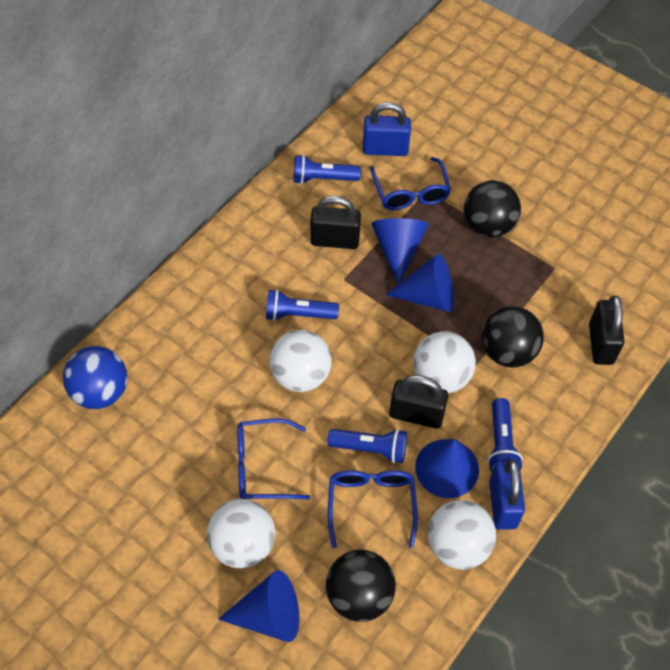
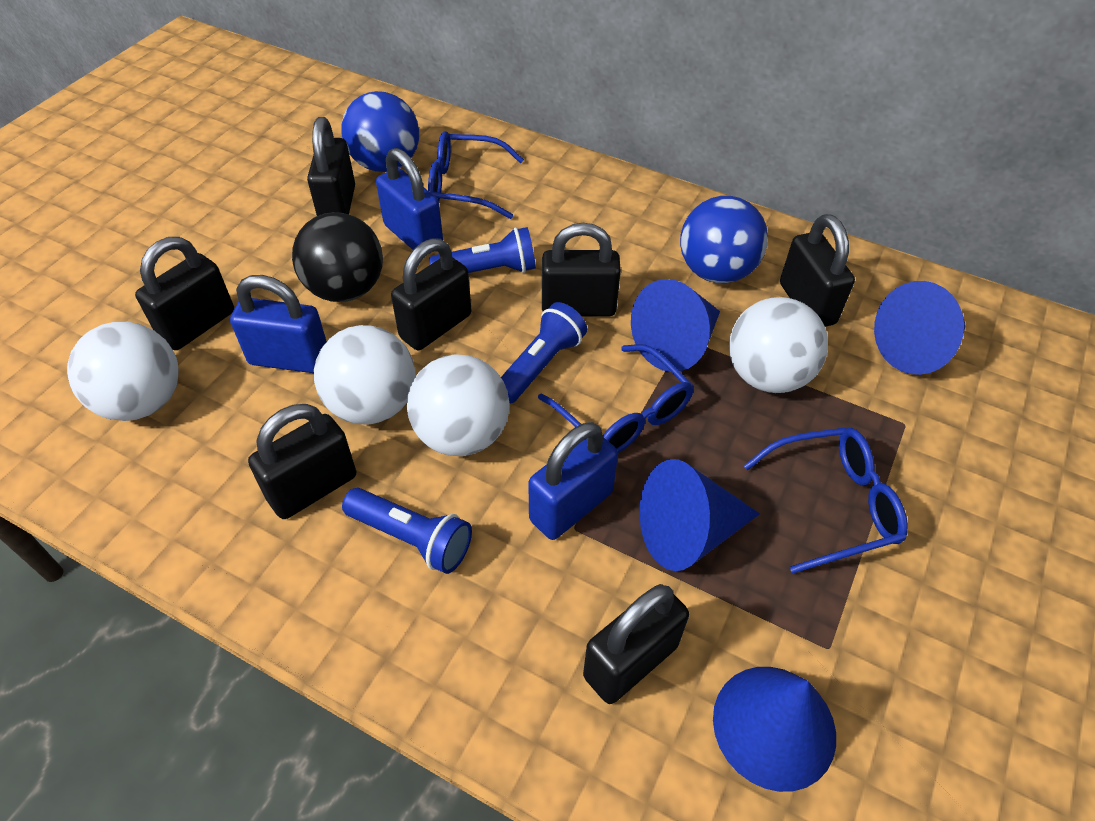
black ball: [326,550,396,622] [464,180,521,238] [482,306,544,368] = 3 -> [292,212,383,302] = 1
black padlock: [310,196,361,249] [389,375,448,429] [589,296,625,365] = 3 -> [135,237,234,350] [248,404,357,519] [307,117,355,216] [391,238,472,350] [542,223,621,317] [583,584,689,704] [780,214,855,327] = 7
blue ball: [63,346,127,409] = 1 -> [341,91,419,172] [680,196,768,283] = 2
blue flashlight: [266,289,339,321] [293,155,361,184] [327,429,407,463] [488,398,523,472] = 4 -> [342,488,472,574] [429,227,536,273] [501,302,587,404] = 3
blue padlock: [363,102,411,156] [489,459,525,530] = 2 -> [230,275,327,373] [376,148,443,254] [528,422,618,540] = 3

